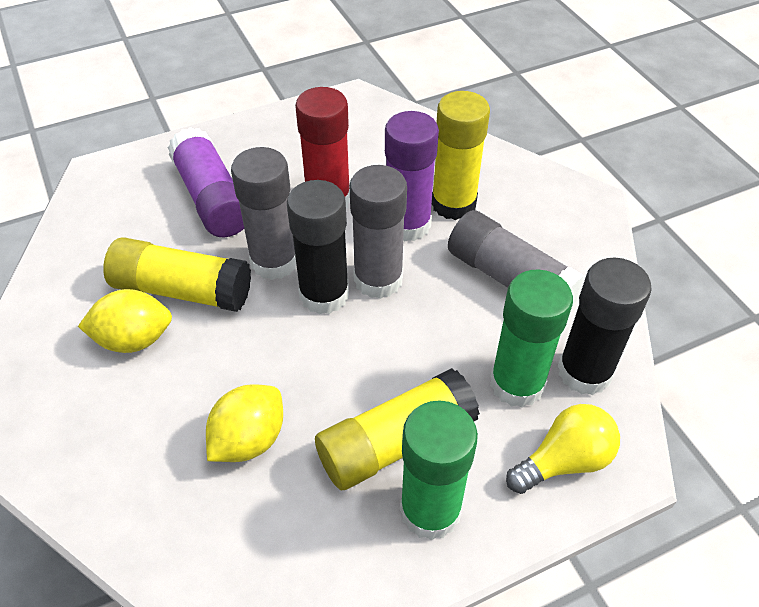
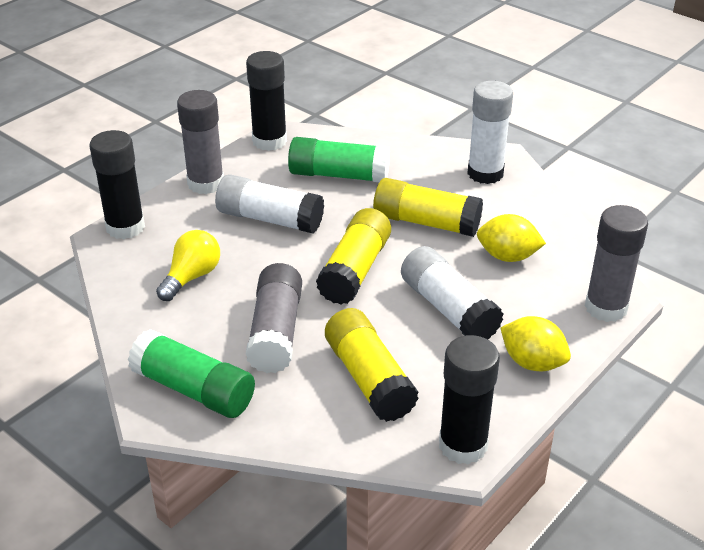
black glue stick: [287,180,349,314] [558,258,652,395] = 2 -> [90,130,145,239] [246,51,287,151] [439,335,500,464] = 3
purple glue stick: [168,127,244,237] [385,111,439,241] = 2 -> none = 0
red glue stick: [295,87,350,208] = 1 -> none = 0
white glue stick: none = 0 -> [215,174,324,234] [401,246,504,339] [467,81,513,184] = 3

